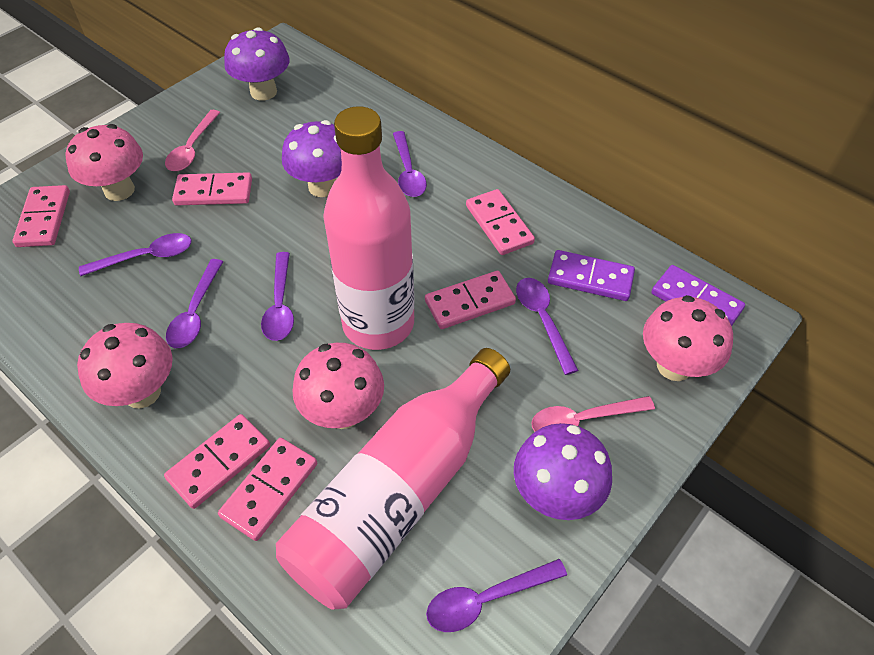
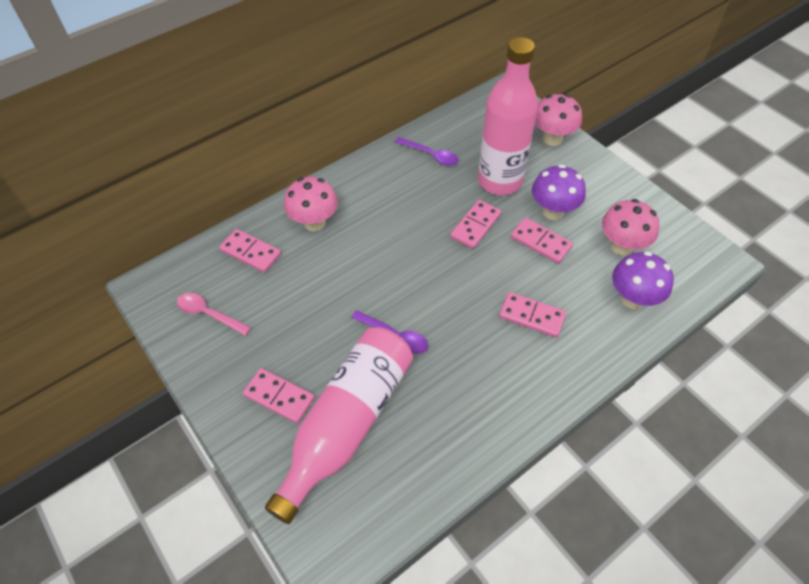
pink domino: [12,185,70,247] [164,414,270,509] [172,172,252,205] [218,438,317,541] [425,271,516,329] [466,189,535,255] = 6 -> [219,229,281,273] [243,368,315,423] [450,200,501,249] [499,292,566,338] [511,218,573,264] = 5
pink mushroom: [65,124,143,201] [77,323,173,408] [292,343,384,429] [643,295,733,381] = 4 -> [284,177,338,231] [535,94,582,146] [602,199,659,256] = 3
pink spoon: [165,110,221,171] [531,396,655,432] = 2 -> [177,293,251,336] = 1
purple domino: [548,250,635,301] [651,265,745,326] = 2 -> none = 0
purple mushroom: [224,27,290,101] [282,120,342,197] [514,423,612,520] = 3 -> [532,165,586,220] [612,251,674,309] = 2
purple spoon: [79,233,191,276] [166,259,223,348] [261,252,294,341] [393,131,427,197] [426,559,567,632] [516,278,579,375] = 6 -> [351,310,428,354] [395,137,459,166] = 2

